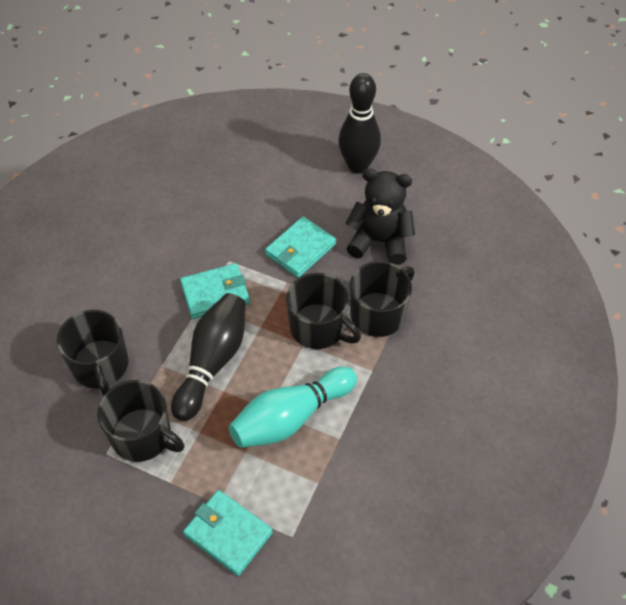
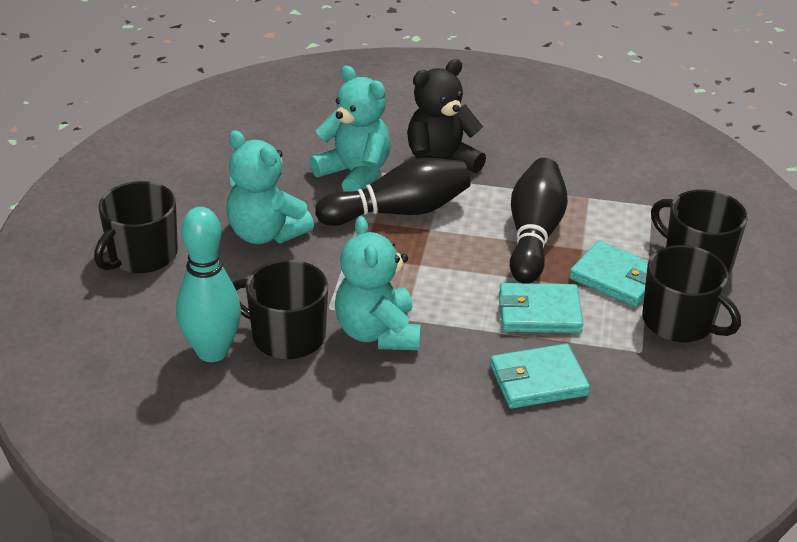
turquoise teddy bear: none = 0 -> [226,131,314,244] [309,66,391,192] [335,216,421,350] = 3

